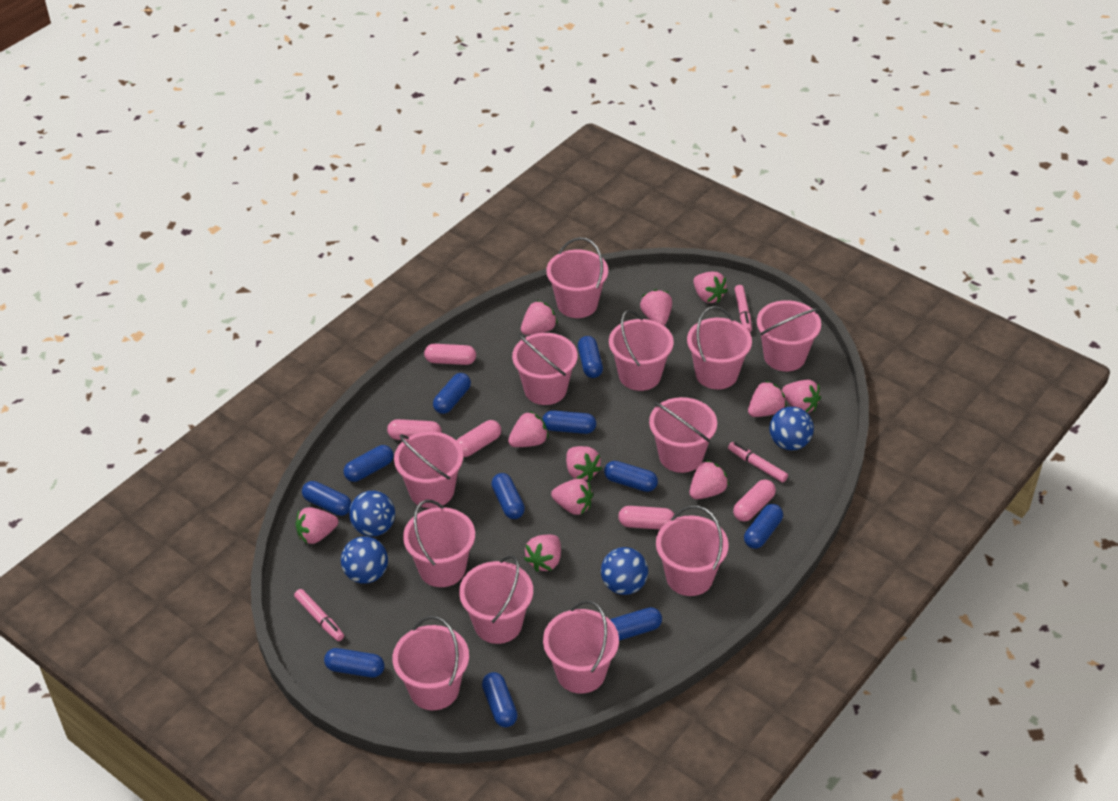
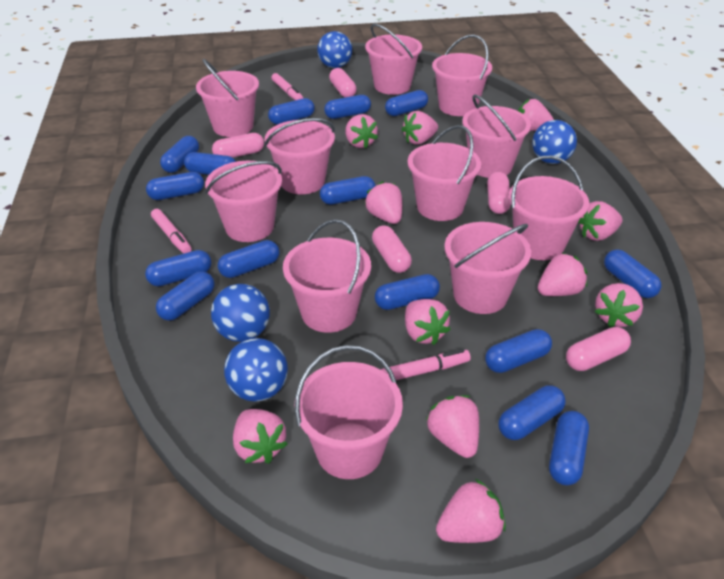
blue capsule: [302,481,352,516] [324,648,385,678] [343,445,394,482] [433,373,471,414] [482,672,518,727] [491,473,525,519] [542,410,596,434] [578,336,603,378] [604,461,658,492] [610,607,662,641] [744,504,783,549] = 11 -> [145,250,212,286] [146,172,204,200] [156,271,214,321] [160,136,199,173] [184,152,236,175] [218,240,279,278] [268,98,315,124] [320,176,375,205] [324,95,371,119] [375,274,440,310] [385,90,428,116] [485,329,552,373] [498,385,566,440] [549,411,589,485] [604,249,661,298] = 15
pink bucket: [392,616,469,710] [394,432,463,508] [403,499,475,587] [459,555,533,644] [512,333,578,405] [543,600,619,694] [546,237,608,318] [609,310,674,391] [649,397,717,473] [656,506,729,596] [687,306,752,389] [757,300,821,371] = 12 -> [196,59,259,137] [205,161,282,242] [264,118,335,194] [283,219,371,333] [294,345,403,479] [365,24,422,95] [408,125,481,221] [432,34,492,116] [444,222,531,314] [462,94,531,178] [509,155,589,260] = 11

